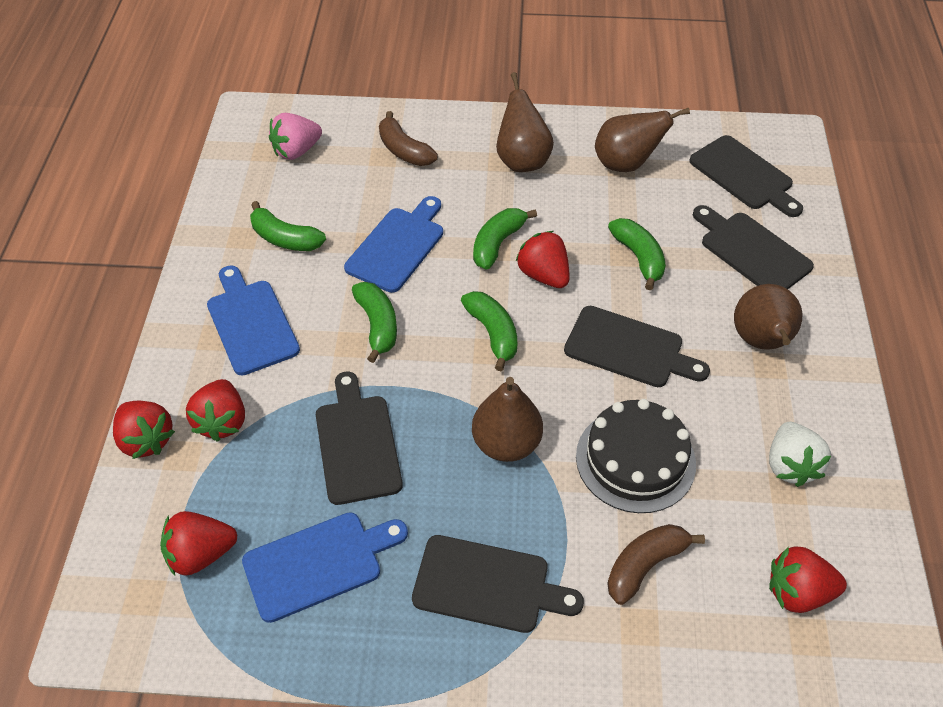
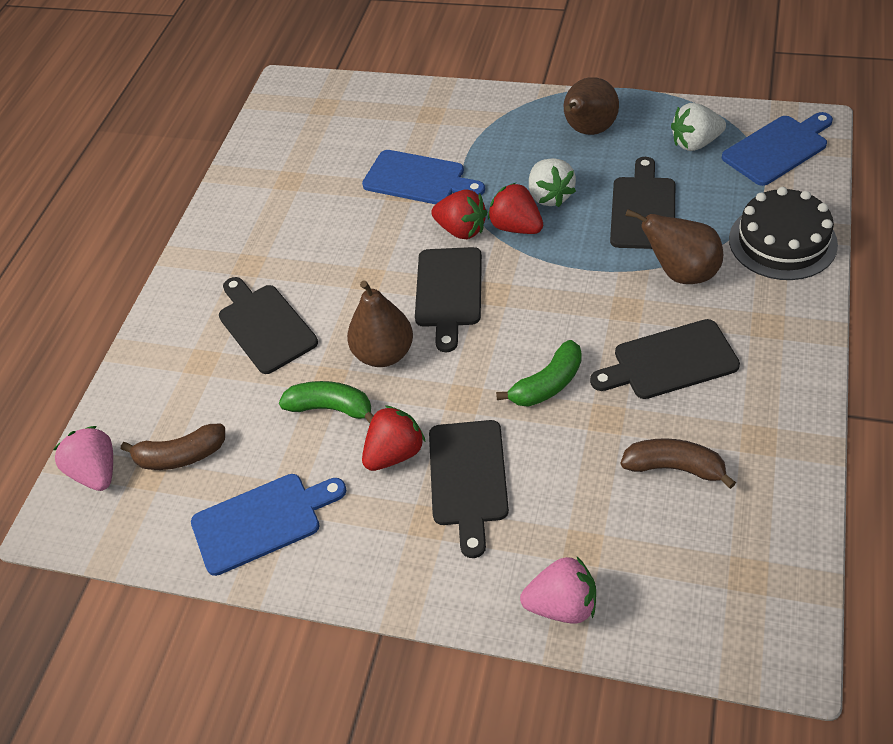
brown pear: [472,377,543,462] [496,72,554,172] [595,108,690,172] [734,284,803,350] = 4 -> [347,281,413,367] [564,77,619,135] [625,209,723,284] = 3
green banana: [250,201,326,251] [352,282,397,363] [461,291,517,371] [473,208,537,270] [608,218,666,291] = 5 -> [279,381,374,423] [496,340,582,407] = 2
pink strawberry: [269,113,322,160] = 1 -> [53,426,113,491] [520,557,596,624] = 2
red strawberry: [113,401,175,459] [160,511,237,576] [186,379,245,442] [515,231,569,288] [769,546,847,613] = 5 -> [362,405,426,471] [431,189,487,239] [488,183,543,234] = 3
white strawberry: [769,422,831,487] = 1 -> [529,158,576,207] [671,103,726,151] = 2

